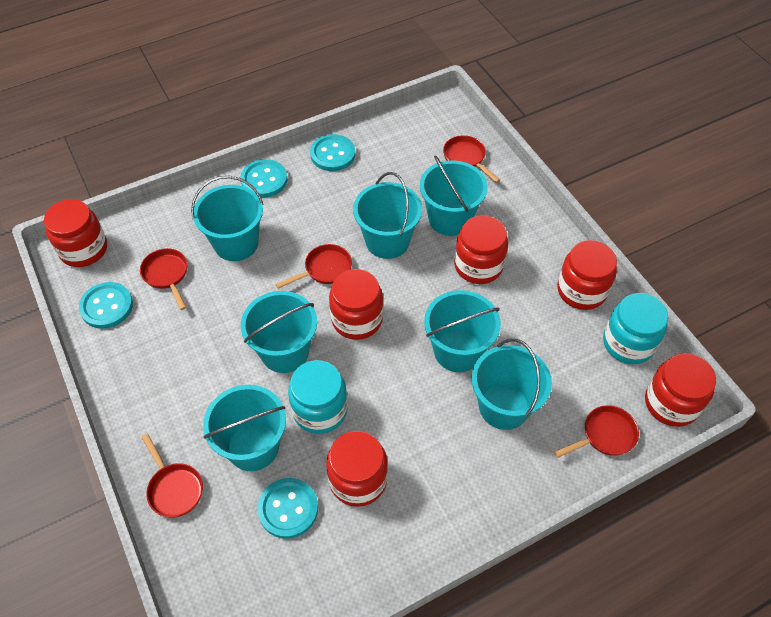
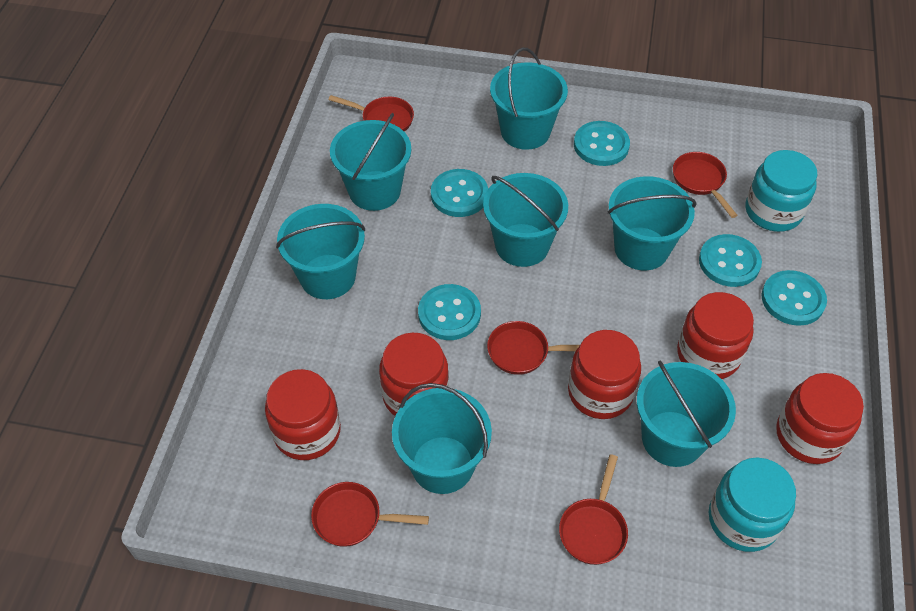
red jar: [44,199,107,267] [326,431,388,507] [329,269,383,340] [454,216,508,284] [557,240,617,310] [645,353,716,427] = 6 -> [265,369,341,460] [379,333,449,416] [568,330,641,419] [677,292,754,379] [776,373,864,464] = 5
turquoise button: [79,282,133,329] [241,159,288,198] [257,478,318,539] [310,134,355,171] = 4 -> [418,284,481,340] [431,169,488,217] [574,121,630,166] [699,234,762,287] [761,270,827,326] = 5

